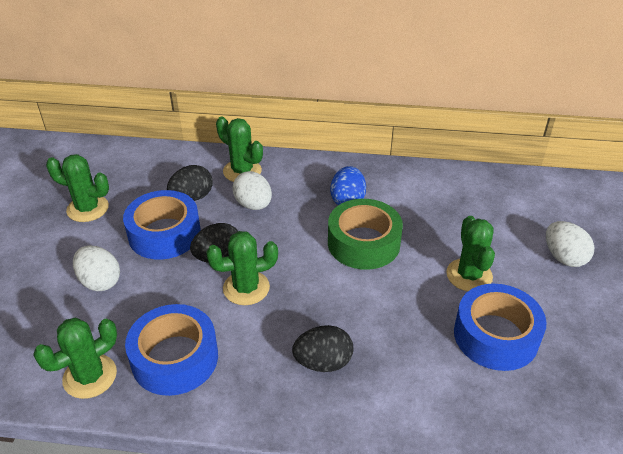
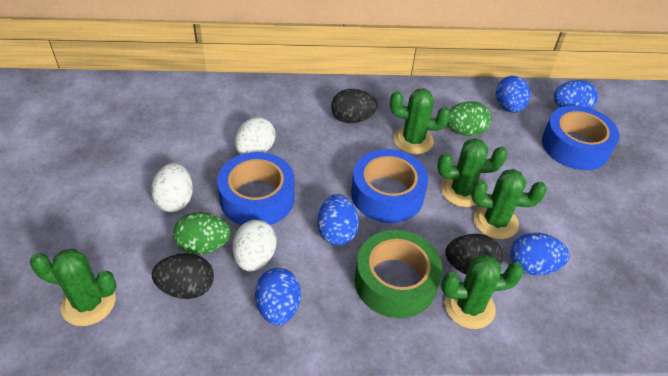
blue egg: [330,166,366,205] = 1 -> [255,268,301,325] [317,194,359,246] [496,76,530,113] [510,233,570,275] [554,80,598,108] = 5
green egg: none = 0 -> [173,212,231,255] [447,101,491,136] = 2

